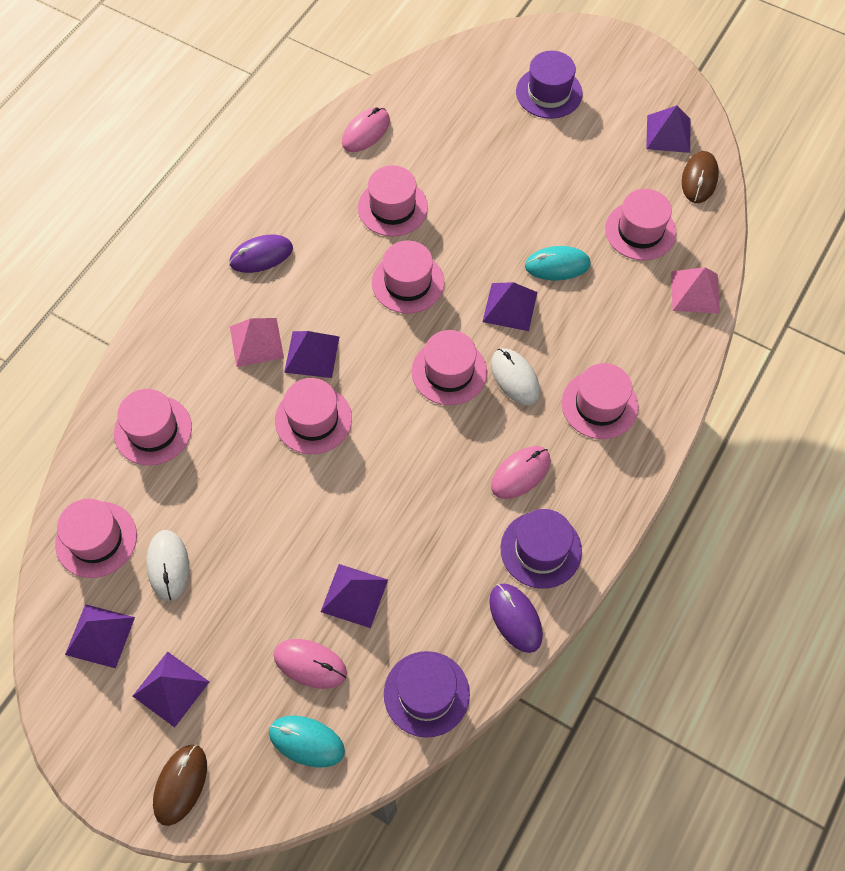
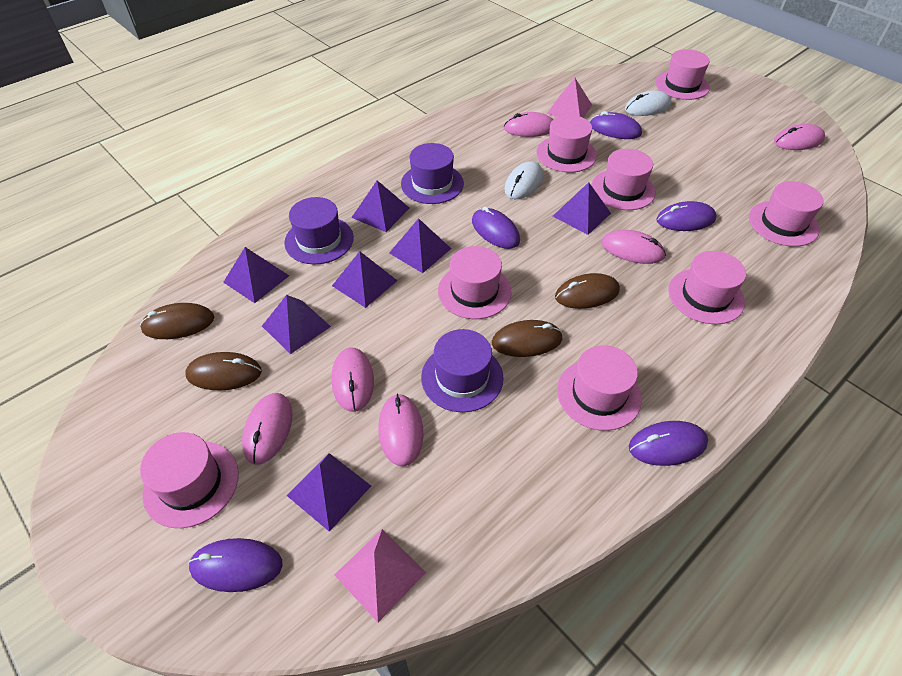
brown mouse: [153,744,207,826] [682,151,719,203] = 2 -> [140,303,214,339] [186,352,262,391] [492,320,563,357] [555,273,620,309] = 4
pink mouse: [274,639,347,689] [342,107,390,152] [491,446,551,499] = 3 -> [242,393,293,465] [331,347,374,412] [378,394,424,466] [504,112,553,137] [601,230,666,264] [774,124,825,150] = 6
purple mouse: [229,235,293,273] [489,583,543,653] = 2 -> [188,538,283,592] [472,207,520,249] [590,111,642,139] [629,421,708,466] [656,201,717,231] = 5
purple pyramid: [65,604,135,668] [133,652,209,727] [284,331,339,378] [321,564,388,628] [482,282,537,331] [646,105,690,153] = 6 -> [223,247,289,303] [262,295,331,354] [287,453,371,532] [332,251,398,308] [351,180,409,232] [389,218,451,273] [553,182,611,235] = 7
turquoise mouse: [269,716,345,768] [525,246,591,280] = 2 -> none = 0

